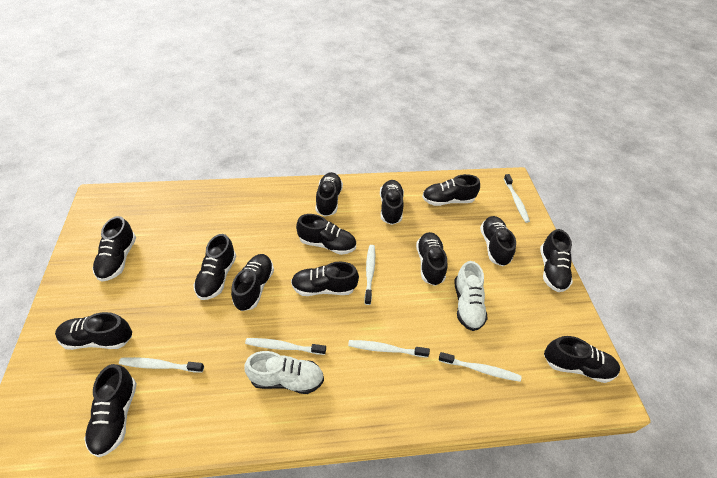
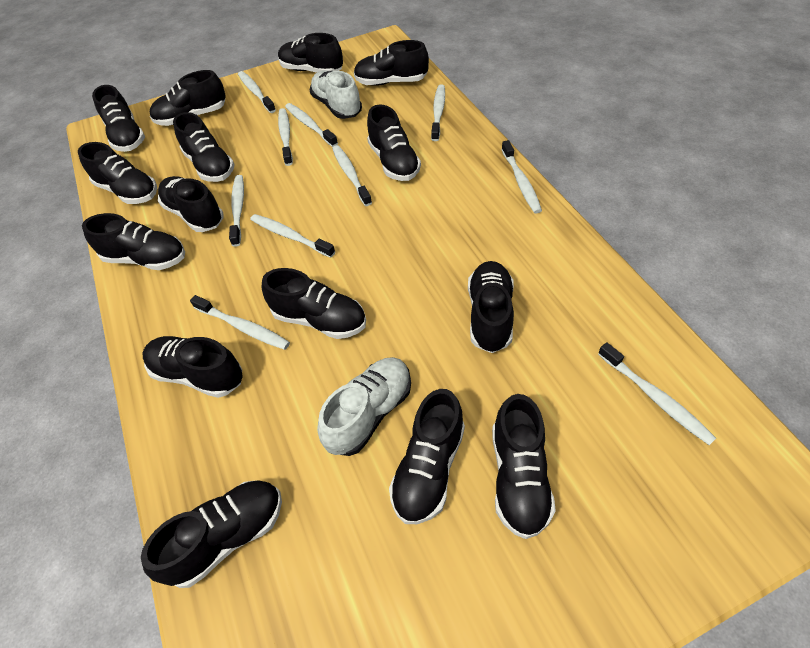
black shoe: [55,312,132,350] [84,364,137,457] [92,216,136,282] [193,234,236,300] [231,254,274,311] [291,262,359,296] [296,214,356,255] [316,172,343,217] [380,180,404,225] [416,232,447,286] [422,174,480,206] [480,216,516,266] [540,229,573,292] [544,336,620,383] = 14 -> [78,142,157,204] [82,213,185,270] [92,85,145,152] [141,480,282,588] [142,336,243,398] [150,70,226,126] [158,176,224,232] [173,112,235,182] [262,268,366,339] [278,33,343,73] [354,40,429,86] [367,104,421,181] [389,389,465,524] [468,261,514,353] [492,394,556,539] = 15
white toothbrush: [119,357,204,373] [245,338,326,355] [348,340,430,358] [364,245,375,305] [439,352,521,382] [504,174,530,223] = 6 -> [190,295,290,350] [229,175,244,247] [238,71,276,113] [250,214,335,258] [278,108,293,166] [285,103,338,147] [332,145,372,206] [431,85,445,141] [501,140,542,213] [598,342,716,445] = 10

